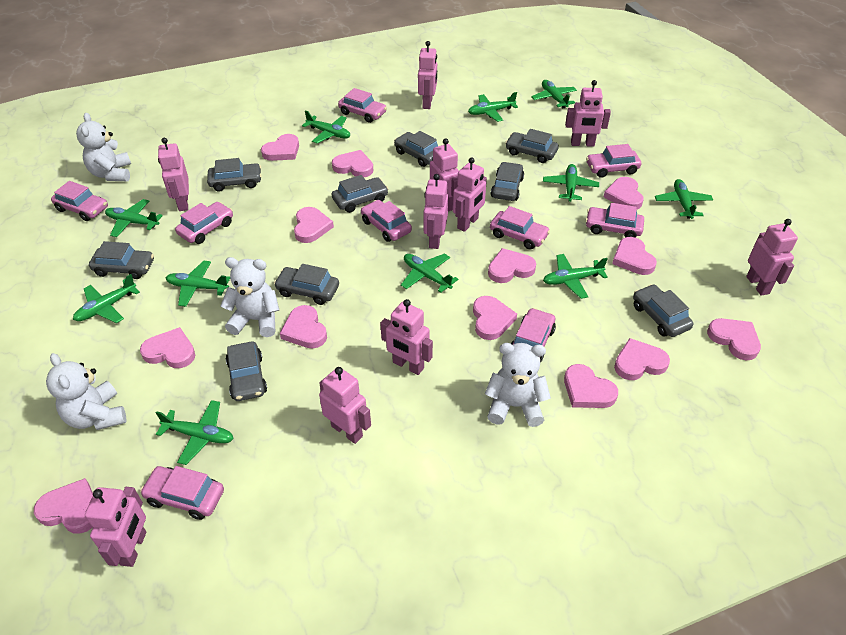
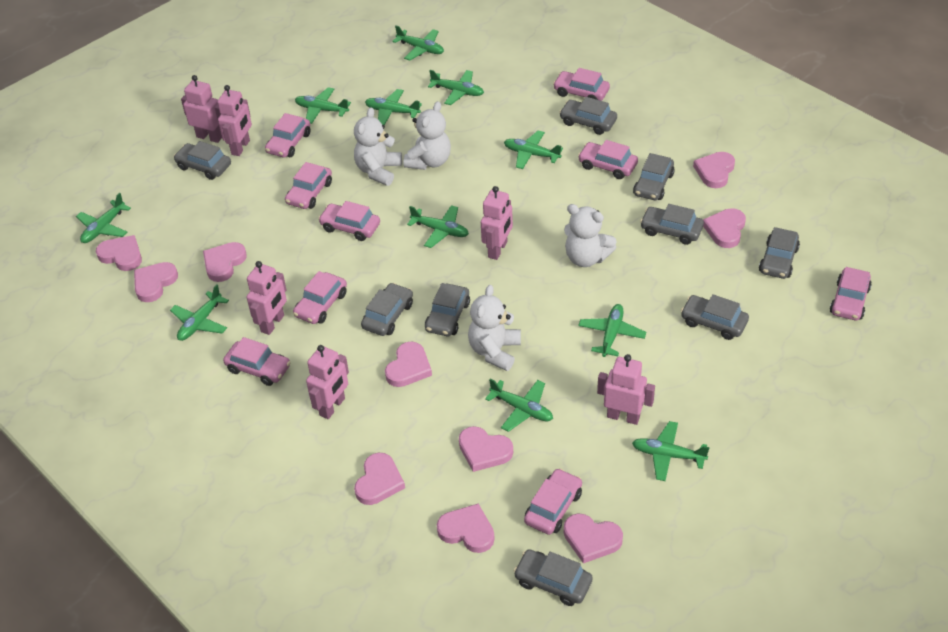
pink heart: [34,478,93,534] [140,327,195,368] [261,134,299,161] [280,305,327,349] [294,207,334,243] [332,150,373,177] [473,296,517,340] [488,248,536,283] [564,364,618,408] [604,177,644,210] [612,237,657,275] [614,338,670,380] [707,318,761,360] = 13 -> [96,235,142,271] [134,262,178,302] [203,242,247,282] [354,453,405,505] [385,342,432,387] [437,504,495,553] [459,426,513,472] [564,514,623,563] [693,152,735,188] [703,208,746,248] = 10
pink robot: [85,487,146,567] [158,138,189,211] [319,367,371,444] [380,299,433,375] [418,41,437,109] [424,174,448,249] [430,138,459,212] [453,157,487,232] [565,80,611,147] [746,219,798,296] = 10 -> [181,75,222,143] [217,85,252,156] [246,261,287,335] [306,345,349,419] [481,186,513,260] [597,354,655,425] = 6

